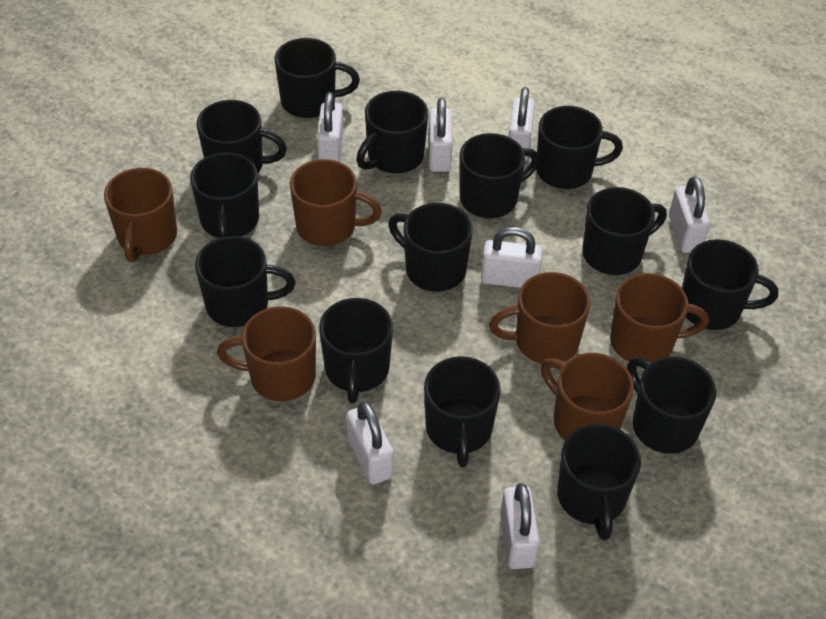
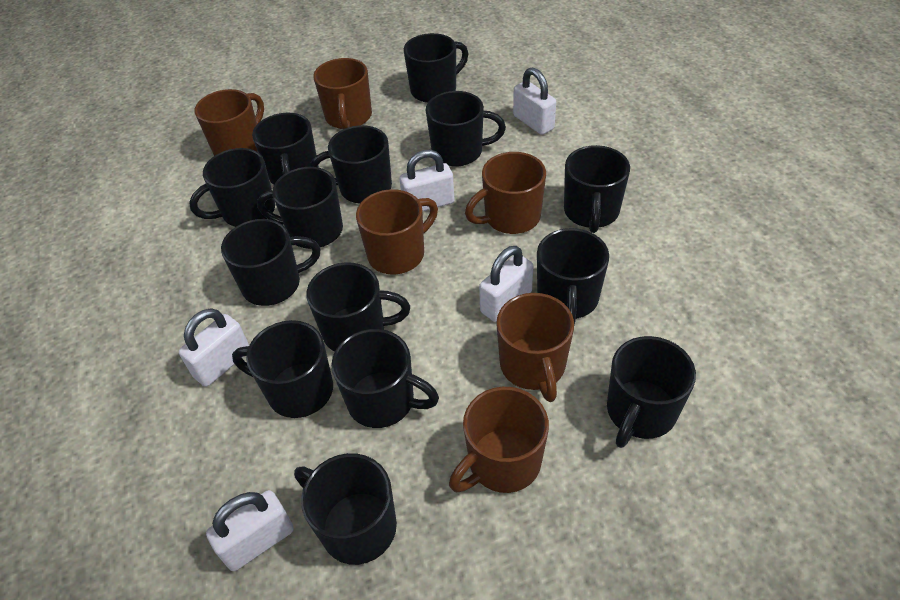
white padlock: [317,92,344,162] [346,401,394,485] [429,98,453,172] [481,227,543,288] [500,483,540,569] [509,87,535,161] [669,176,710,253] = 7 -> [179,308,249,387] [206,490,294,571] [399,150,455,211] [479,246,533,322] [513,67,556,135] = 5

